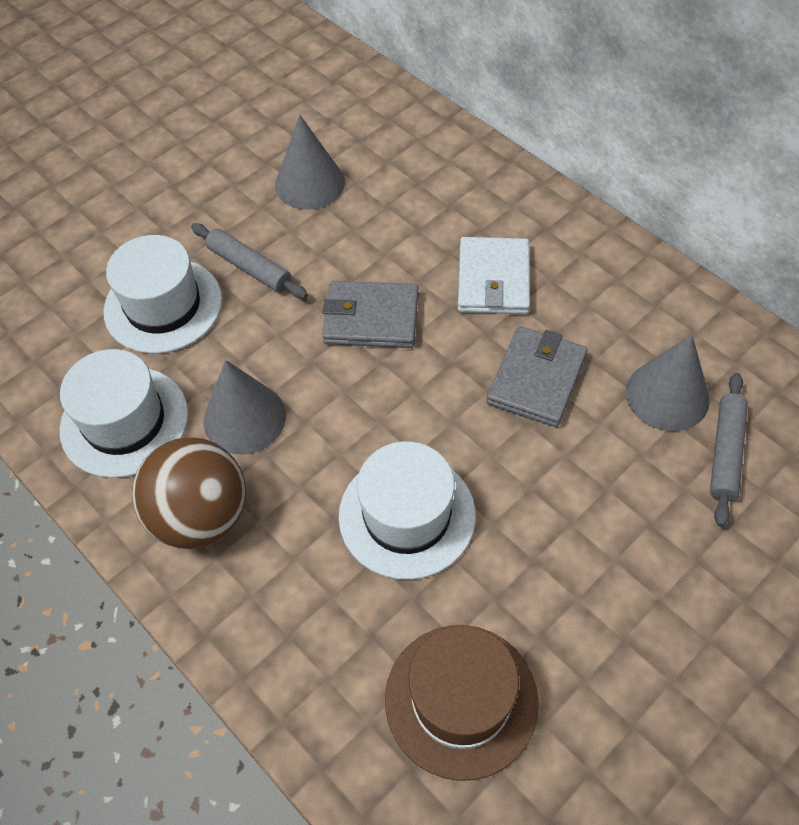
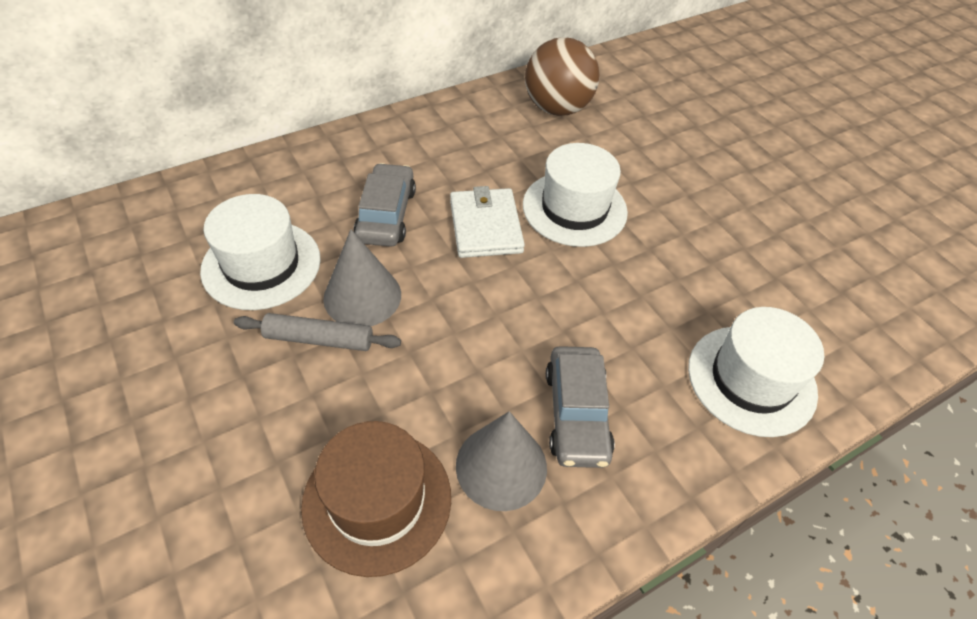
grey car: none = 0 -> [354,163,416,247] [546,346,615,468] = 2
grey cone: [204,360,286,455] [275,115,345,210] [626,335,710,431] = 3 -> [323,229,401,326] [456,411,547,511] = 2
grey rolling pin: [191,223,308,299] [710,373,748,527] = 2 -> [234,313,401,351] = 1
grey wallet: [322,281,419,348] [486,326,587,427] = 2 -> none = 0

